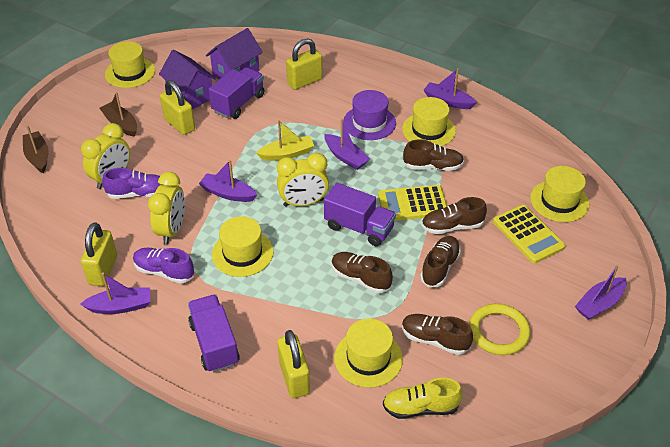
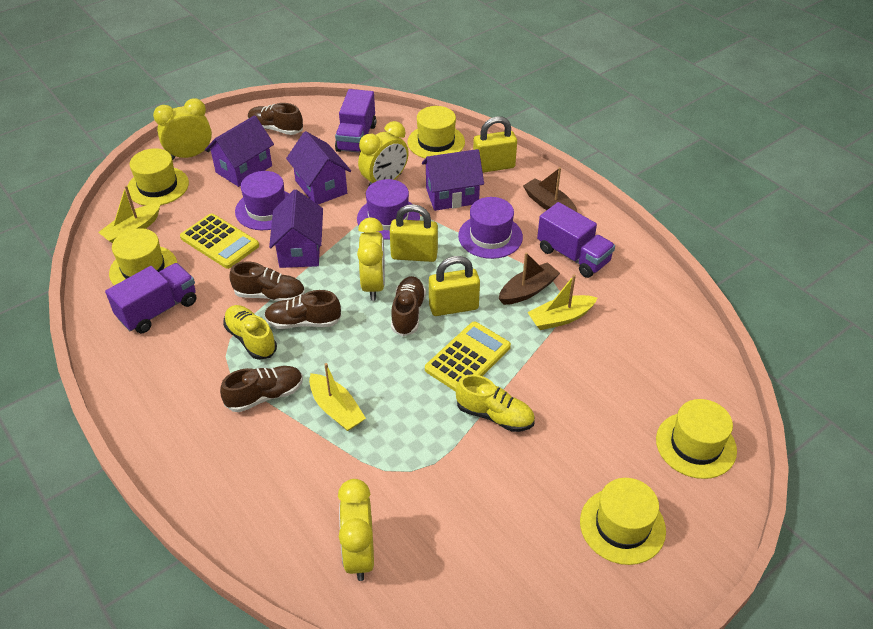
purple boat: [81,273,151,314] [199,160,257,202] [324,119,370,170] [424,68,477,109] [575,265,627,320] = 5 -> none = 0
purple hat: [343,90,396,140] = 1 -> [235,171,289,230] [357,179,420,240] [458,197,523,259] = 3
purple house: [159,50,216,109] [206,28,263,79] = 2 -> [205,115,274,187] [269,190,323,268] [286,131,351,205] [422,149,484,211] = 4
purple shoe: [102,168,161,199] [133,248,194,284] = 2 -> none = 0
yellow boat: [256,120,314,161] = 1 -> [98,185,161,243] [309,363,366,431] [527,275,597,330] = 3
yellow clock: [81,123,130,189] [148,172,185,244] [277,153,329,207] = 3 -> [153,98,212,160] [338,479,374,581] [357,218,385,301] [358,121,409,187] = 4
yellow padlock: [81,222,117,286] [160,80,195,135] [277,330,310,398] [286,38,322,90] = 4 -> [390,204,438,262] [429,256,480,316] [473,116,517,173] = 3
yellow ring: [469,304,531,355] = 1 -> none = 0
yellow shoe: [383,378,462,419] = 1 -> [223,305,277,360] [456,374,535,432] = 2

